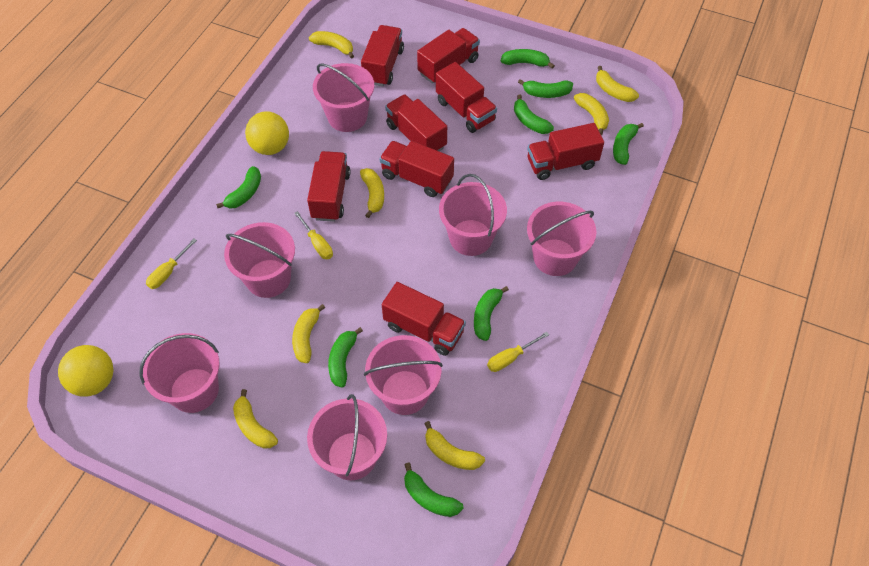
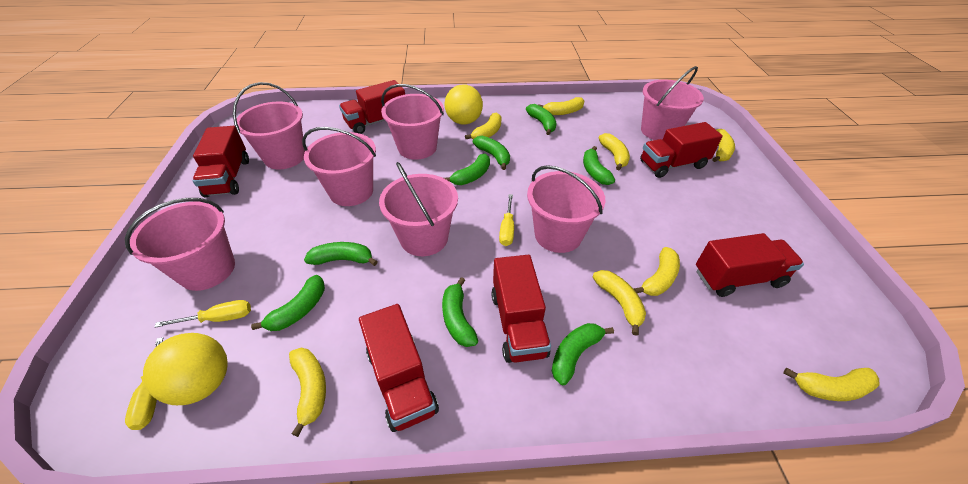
red truck: [307,151,350,222] [361,25,404,86] [379,141,454,197] [382,282,466,356] [385,94,447,151] [417,28,480,84] [436,62,497,133] [527,123,604,180] = 8 -> [192,126,249,197] [339,80,405,134] [359,304,439,432] [491,255,551,363] [640,122,723,178] [696,233,804,297] = 6
yellow banana: [233,389,278,448] [292,304,325,363] [309,31,354,59] [360,168,384,218] [424,421,485,470] [574,93,609,135] [596,66,639,102] = 7 -> [289,348,326,437] [465,112,502,139] [538,97,584,115] [593,270,646,336] [599,133,630,170] [634,247,680,296] [713,129,735,162] [783,368,879,401] = 8

